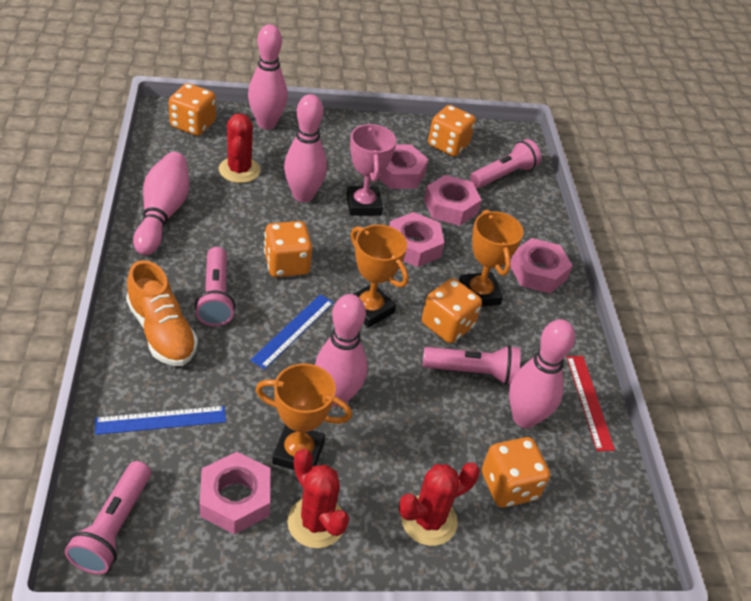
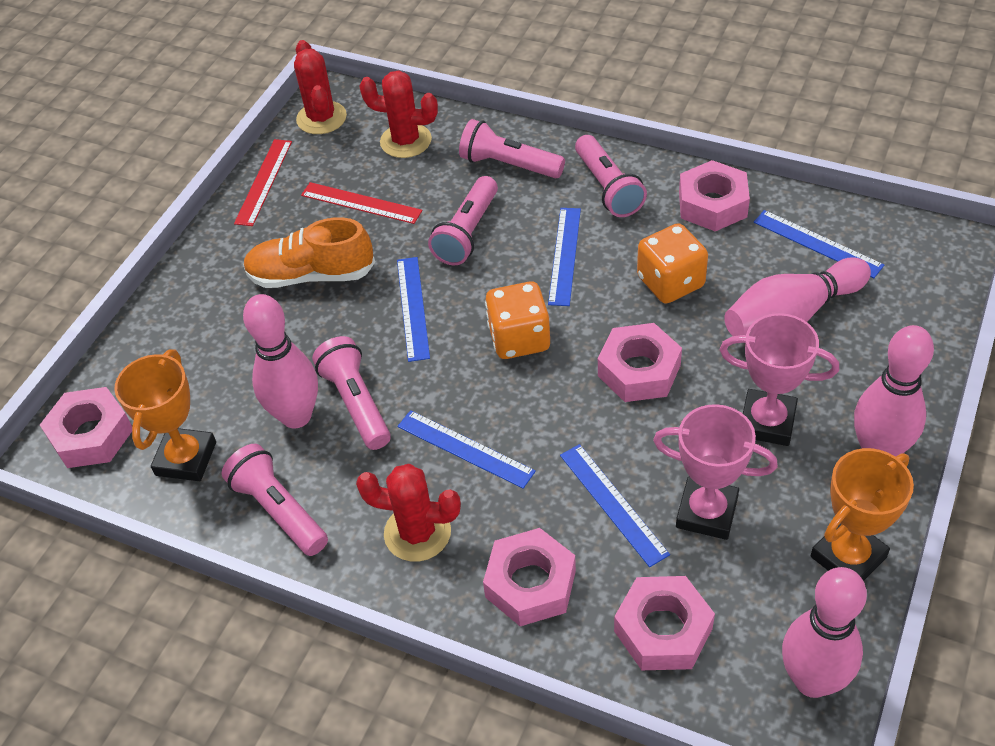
blue ruler: [95,406,226,435] [250,294,334,370] = 2 -> [397,257,430,362] [397,410,536,489] [548,208,581,306] [560,444,670,567] [754,210,884,278] = 5
orange dice: [169,83,216,136] [264,221,312,277] [422,278,482,343] [428,105,476,156] [482,437,550,508] = 5 -> [485,281,550,359] [637,223,708,303] = 2
orange trophy: [256,364,352,470] [351,225,409,328] [459,210,523,307] = 3 -> [114,349,216,481] [811,448,914,581] = 2
pink bowling pin: [133,152,189,255] [248,24,288,129] [284,94,327,202] [315,294,368,407] [509,319,575,428] = 5 -> [243,294,318,429] [724,258,871,336] [782,567,867,698] [854,325,934,457] = 4
pink flashlight: [65,461,151,574] [195,247,235,326] [423,345,521,385] [470,139,541,188] = 4 -> [221,444,328,556] [312,336,391,450] [428,176,498,265] [459,119,565,178] [575,135,647,217] = 5
pink trophy: [346,124,396,216] = 1 -> [653,404,778,540] [720,313,839,446] = 2
red ruler: [567,356,615,451] = 1 -> [234,139,292,226] [301,182,422,224] = 2

